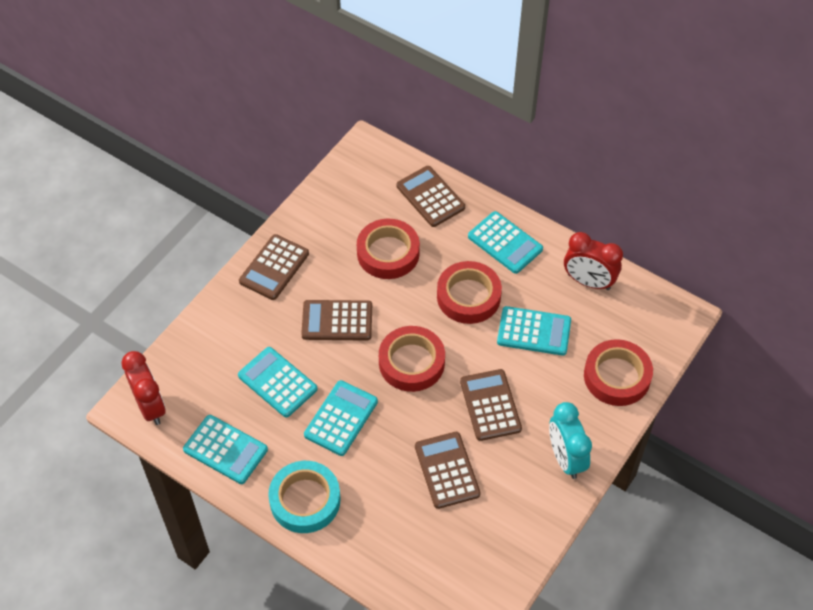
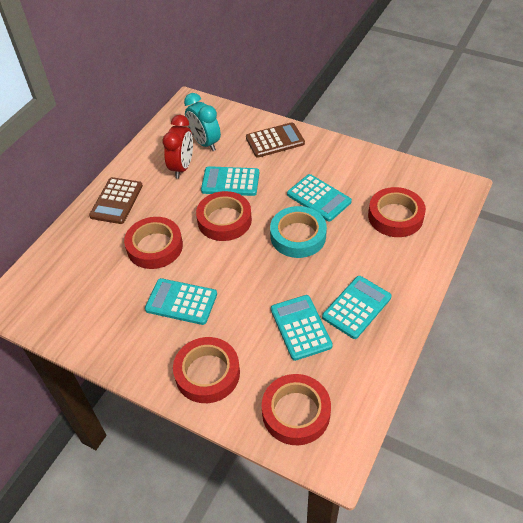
brown calculator: [239,234,309,300] [301,300,372,341] [396,166,465,227] [415,432,481,509] [460,369,522,441] = 5 -> [89,177,143,224] [246,122,305,158] = 2
red clock: [122,351,166,425] [564,232,623,290] = 2 -> [163,115,193,179] = 1
red tape: [357,219,420,279] [379,326,445,392] [437,261,502,324] [584,339,653,406] = 4 -> [124,217,183,269] [173,337,240,403] [196,191,252,241] [262,374,331,445] [368,187,426,237] = 5

